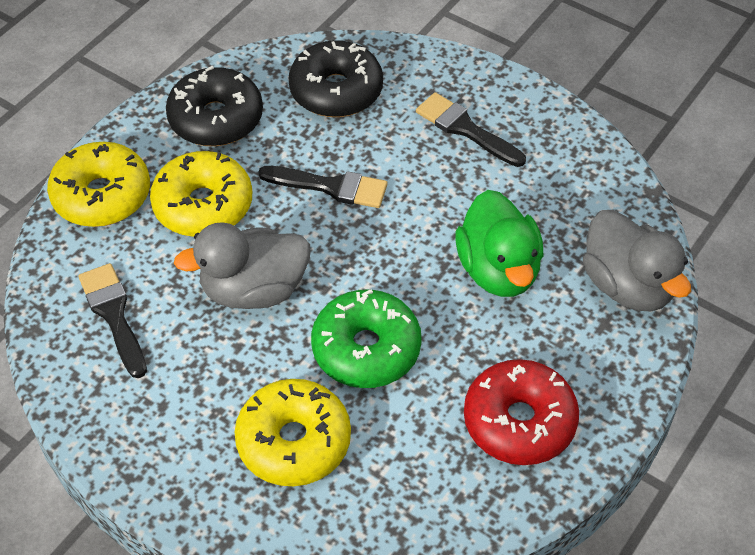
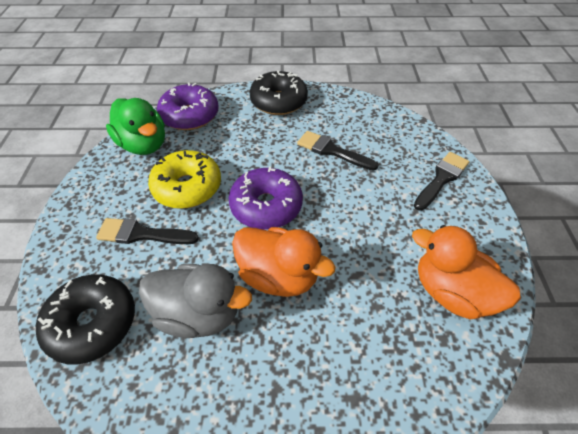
green donut: [311,289,422,388] = 1 -> none = 0
grey duck: [174,222,310,309] [583,210,691,312] = 2 -> [139,264,252,338] = 1
orange duck: none = 0 -> [232,227,335,297] [412,225,521,319] = 2
purple donut: none = 0 -> [157,83,219,130] [229,167,303,230] = 2
red donut: [464,359,579,465] = 1 -> none = 0
yellow donut: [47,142,150,227] [150,151,252,237] [235,379,351,486] = 3 -> [148,150,221,209] = 1

